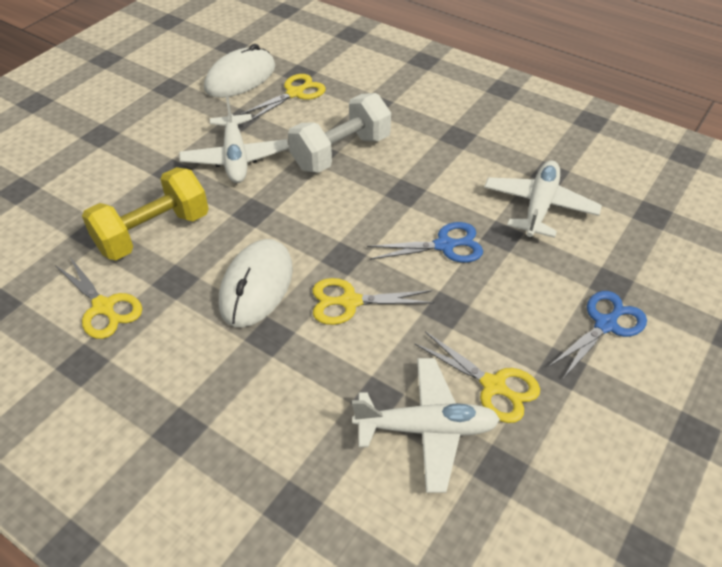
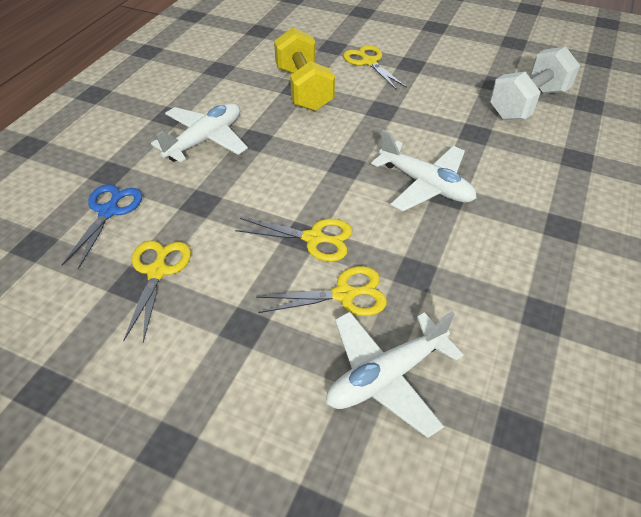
blue scissors: [367,222,483,263] [548,291,647,379] = 2 -> [62,184,142,269] = 1
white mouse: [204,44,275,98] [219,239,293,327] = 2 -> none = 0

